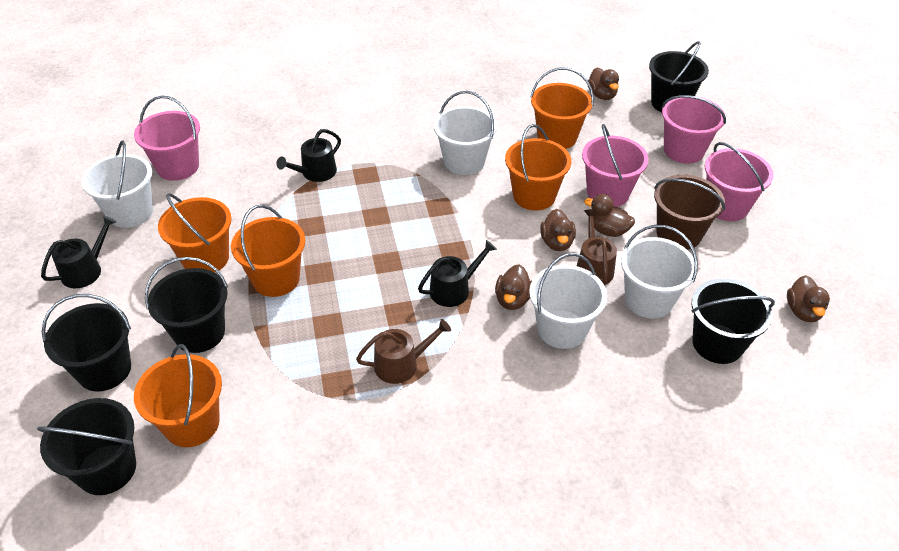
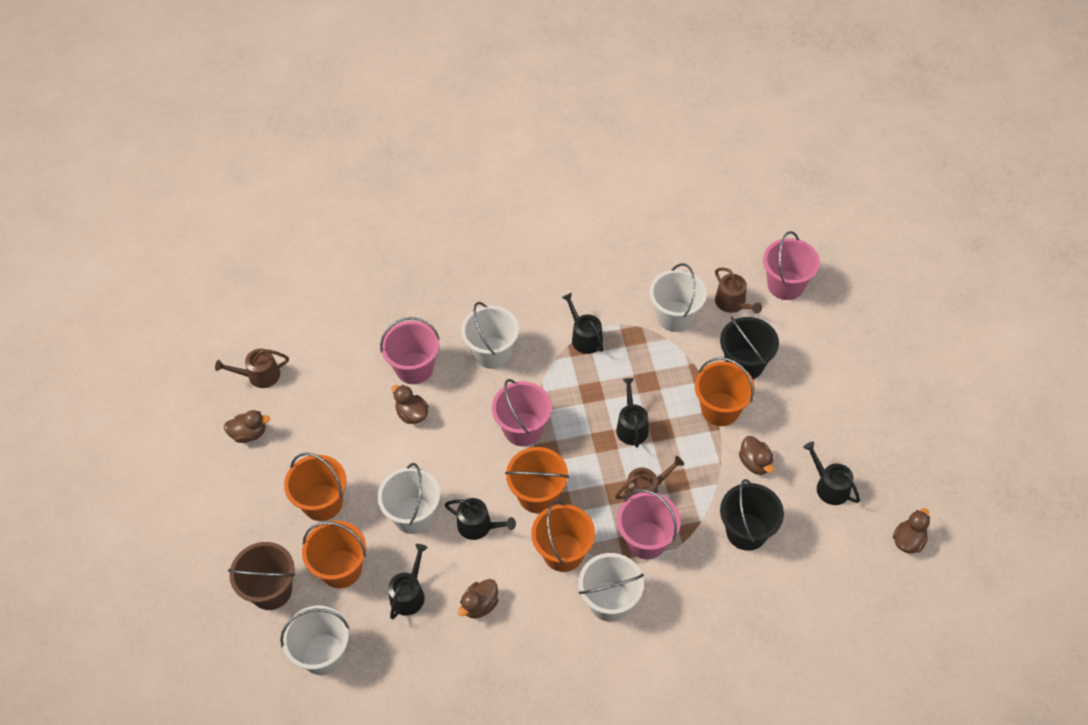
black bucket: [37,398,136,495] [42,294,131,392] [145,257,228,353] [649,41,709,113] [691,279,775,364] = 5 -> [720,317,779,379] [720,479,784,551] = 2
black watering can: [41,215,116,288] [276,129,341,182] [418,240,497,307] = 3 -> [388,544,428,619] [445,498,516,540] [562,293,604,354] [616,378,649,448] [803,442,860,505] = 5
brown watering can: [356,319,451,384] [577,209,617,285] = 2 -> [215,348,289,388] [615,456,684,499] [715,268,762,314] = 3
white bucket: [81,140,153,228] [434,91,497,175] [529,253,607,349] [621,225,698,319] = 4 -> [280,606,349,675] [377,463,440,534] [461,302,519,369] [579,553,644,622] [649,263,707,332] = 5

